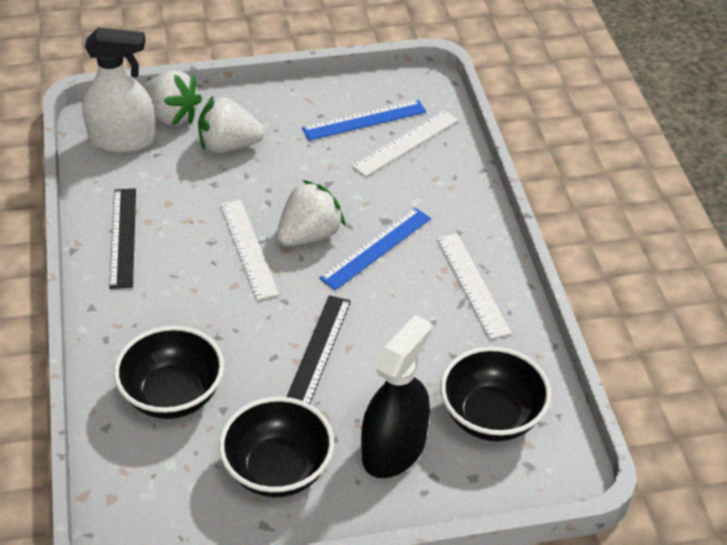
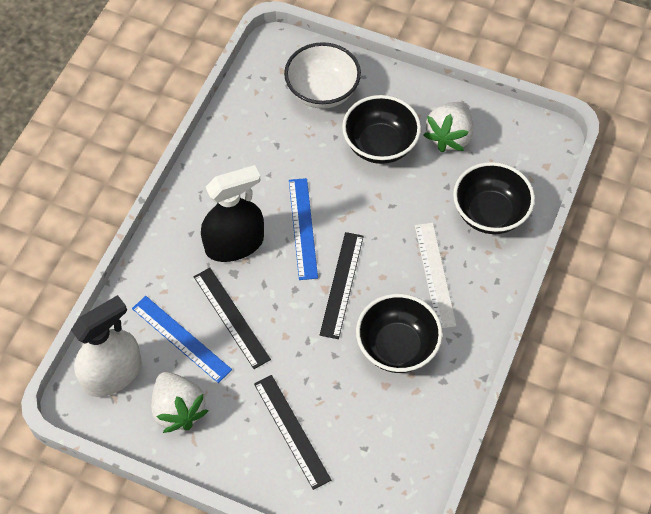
black ruler: [109,188,136,289] [287,295,351,404] = 2 -> [194,268,271,369] [254,375,331,490] [320,232,364,339] = 3
white bowl: none = 0 -> [284,42,361,109] = 1
white ruler: [220,199,279,300] [352,110,458,177] [437,233,511,339] = 3 -> [415,223,457,328] = 1
white strawberry: [142,70,202,126] [198,95,265,153] [277,180,345,246] = 3 -> [151,372,208,433] [424,102,473,152] = 2

